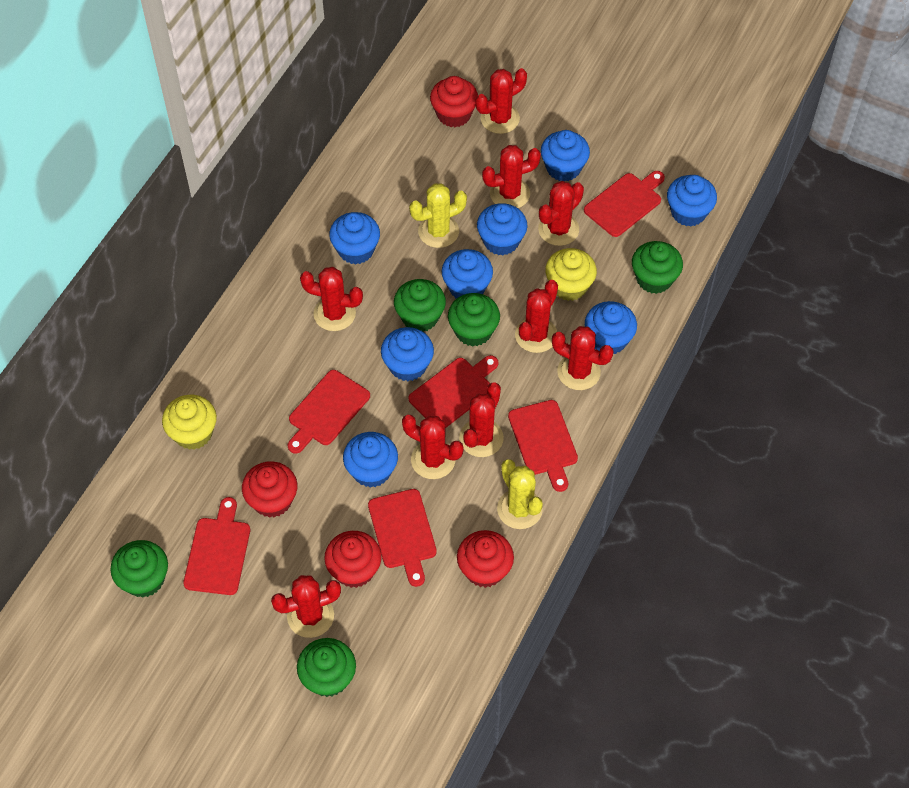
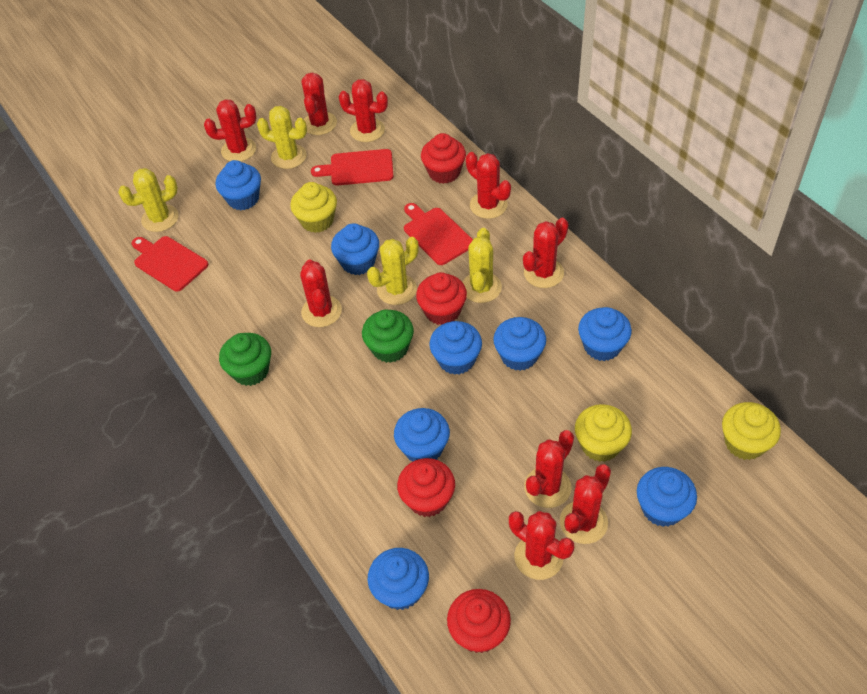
green cupcake: [110,540,168,598] [297,638,356,697] [394,279,446,332] [448,293,500,347] [632,241,683,294] = 5 -> [219,333,271,386] [362,310,414,363] = 2
red cutting board: [183,497,250,595] [288,370,370,454] [368,489,437,587] [408,355,499,428] [508,400,578,492] [584,171,665,237] = 6 -> [131,236,209,292] [311,149,394,186] [404,203,473,265] = 3
yellow cactus: [409,183,467,248] [497,459,543,529] = 2 -> [118,168,178,232] [257,106,307,169] [367,237,419,305] [462,228,502,303] = 4
yellow cupcake: [162,395,217,450] [545,248,597,301] = 2 -> [290,182,337,233] [575,404,632,462] [722,402,781,460] = 3

